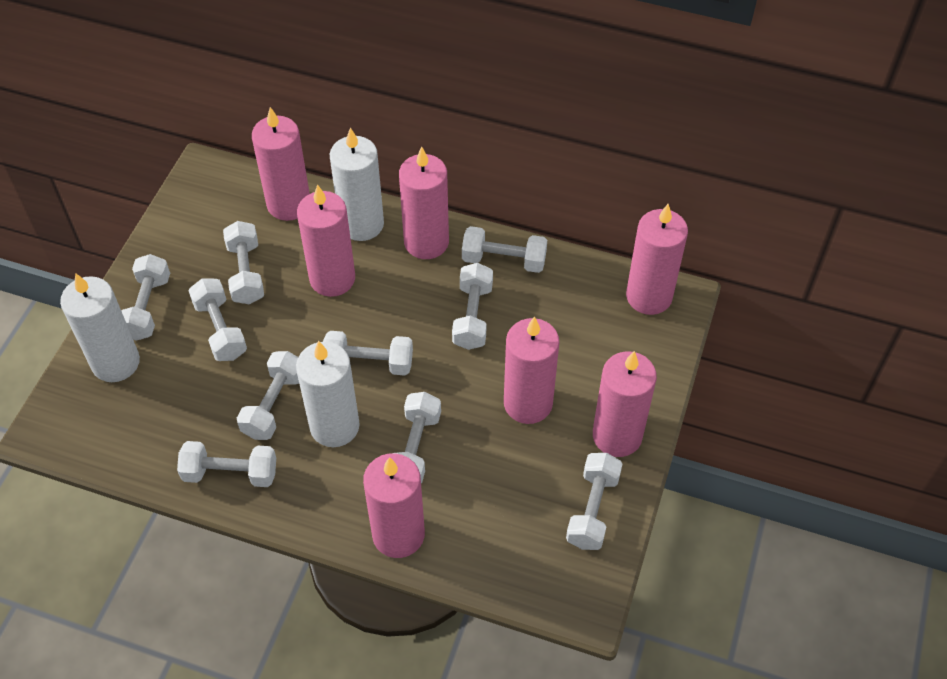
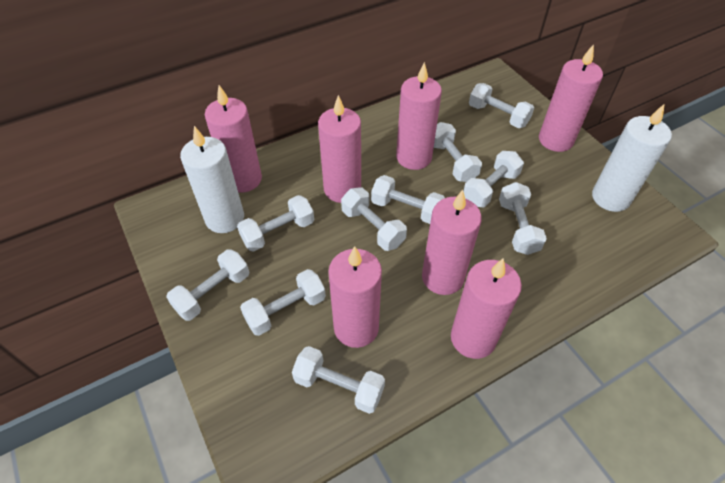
white candle: [60,273,140,382] [296,341,360,447] [330,128,384,241] = 3 -> [180,126,244,233] [592,104,672,212] = 2

